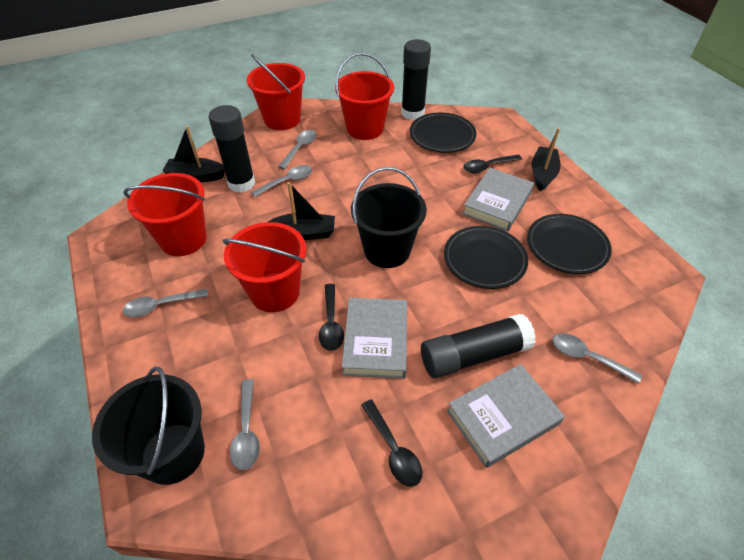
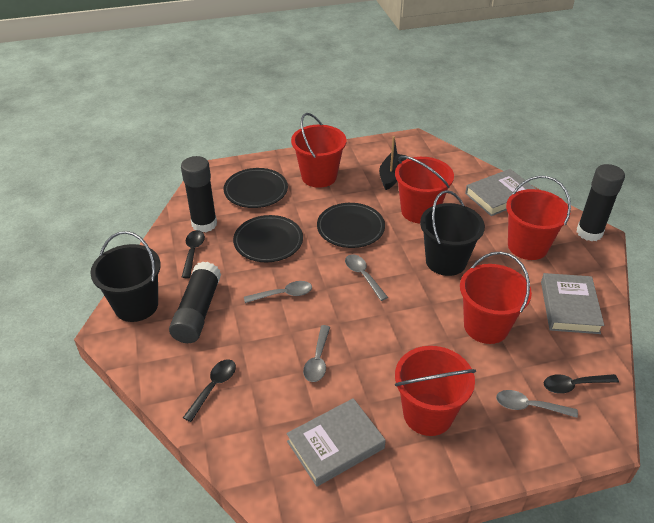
black boat: [163,126,225,182] [268,182,335,240] [531,128,561,192] = 3 -> [379,136,406,190] = 1
grey spoon: [122,288,208,317] [230,379,260,470] [251,165,312,197] [278,130,316,170] [552,333,642,384] = 5 -> [244,281,312,303] [303,325,330,382] [345,254,388,301] [496,390,578,418] = 4
red bucket: [124,173,207,256] [222,222,306,312] [247,54,305,130] [335,53,394,140] = 4 -> [291,113,346,188] [395,156,454,223] [395,346,476,436] [460,251,532,344] [506,176,571,260] = 5

